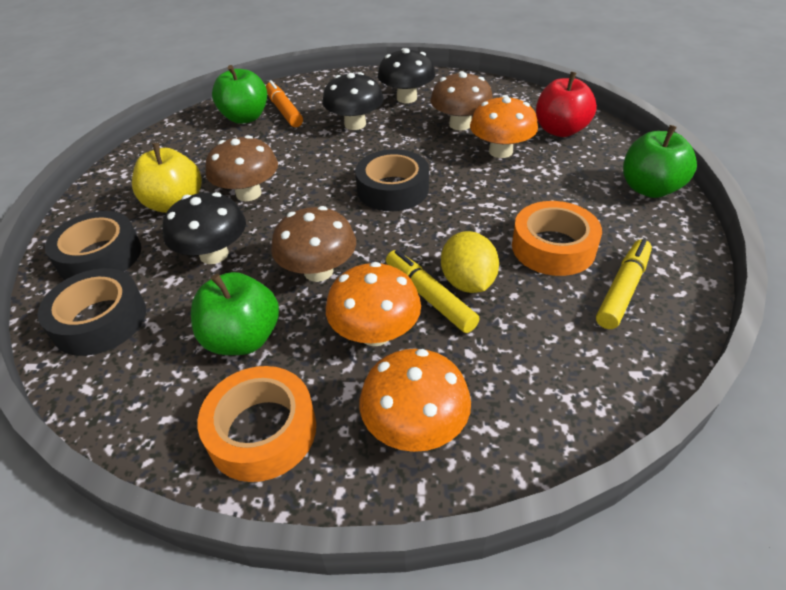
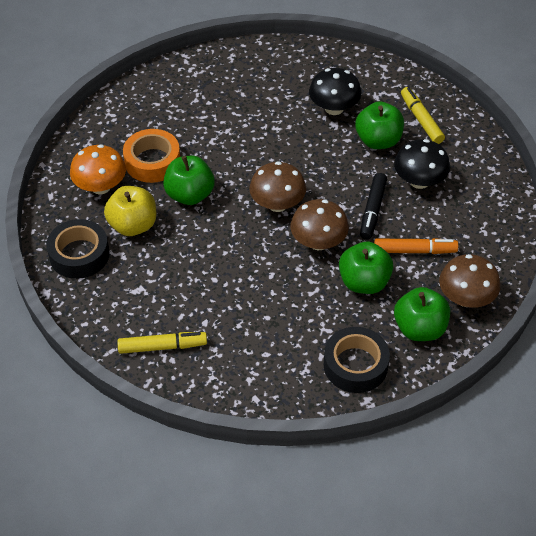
black marker: none = 0 -> [360,173,387,240] = 1
black mushroom: [162,192,246,264] [322,72,384,130] [378,48,435,103] = 3 -> [309,68,362,115] [394,139,450,189] = 2
black tape: [37,268,146,356] [45,211,141,280] [355,149,429,211] = 3 -> [46,219,109,279] [324,327,390,393] = 2
green apple: [191,272,279,355] [212,65,267,124] [623,125,697,198] = 3 -> [163,156,215,205] [339,241,394,294] [355,101,404,149] [394,287,450,341] = 4
orange mushroom: [326,262,421,346] [359,349,471,452] [470,95,538,158] = 3 -> [70,144,126,194] = 1
orange tape: [198,366,316,482] [512,201,602,276] = 2 -> [123,129,180,183] = 1
red apple: [536,72,597,137] = 1 -> none = 0
yellow lemon: [441,231,499,293] = 1 -> none = 0

